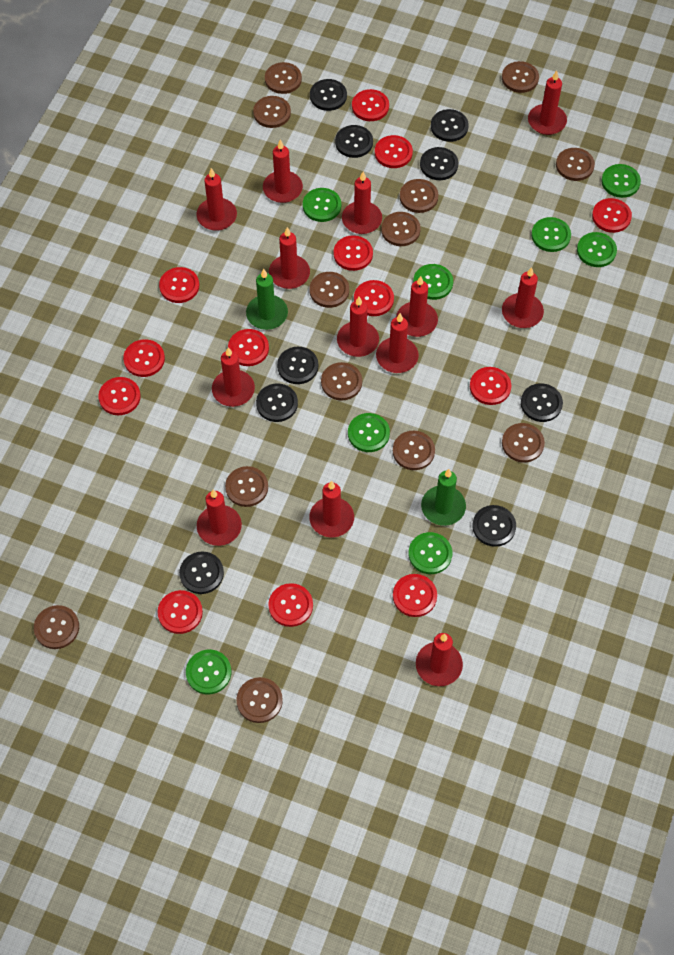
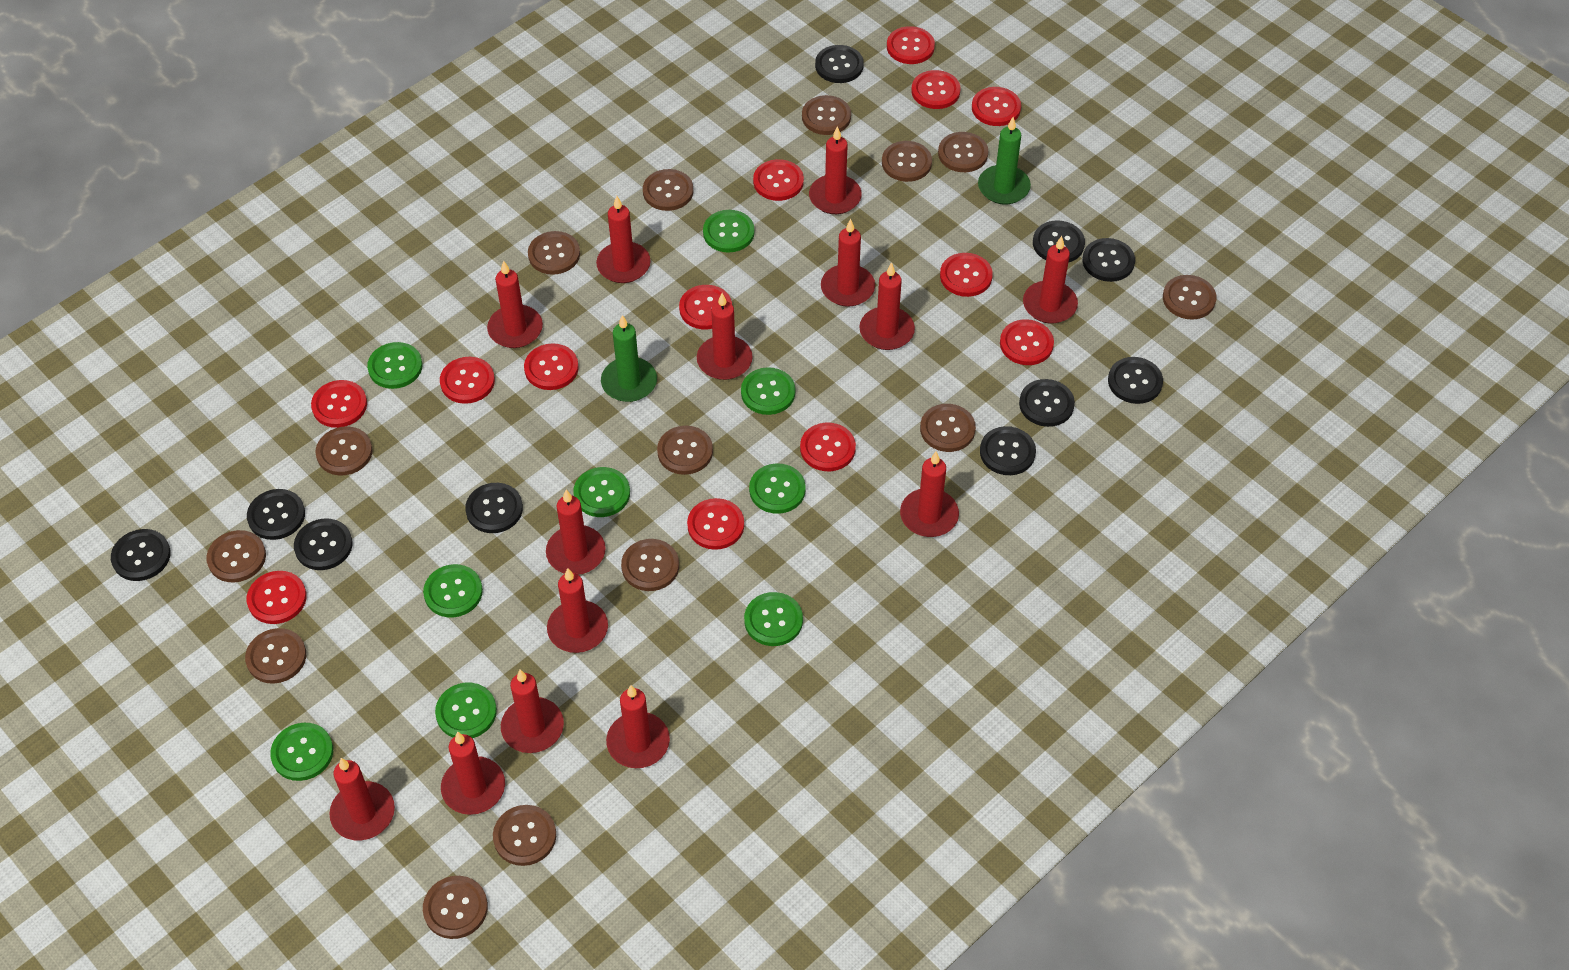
black button: [179,551,224,594] [256,383,298,422] [277,347,318,384] [310,79,347,111] [335,125,373,158] [420,147,458,180] [431,109,469,142] [472,505,516,547] [521,383,563,422] = 9 -> [111,529,171,581] [247,489,305,540] [294,518,353,570] [465,483,523,533] [815,45,864,83] [980,426,1036,475] [1019,379,1075,427] [1033,220,1085,263] [1082,238,1135,282] [1108,357,1163,404] = 10
brown button: [34,605,79,649] [225,466,268,507] [237,677,283,723] [253,96,291,128] [265,62,302,94] [309,272,349,308] [321,362,362,400] [381,212,421,246] [393,431,435,470] [400,179,439,213] [502,61,539,93] [502,423,545,463] [556,148,595,181] = 13 -> [206,530,266,582] [245,628,306,684] [315,426,373,476] [423,876,488,939] [493,805,556,866] [528,231,580,275] [621,539,679,591] [643,169,694,211] [657,426,713,475] [802,95,851,135] [882,141,932,182] [920,404,976,452] [938,132,988,172] [1163,275,1216,320] = 14
green button: [186,650,231,694] [303,188,341,222] [348,413,390,452] [409,532,452,574] [413,264,453,300] [531,217,571,252] [577,232,617,267] [602,164,641,198] = 8 -> [270,723,333,781] [367,342,423,389] [423,564,483,617] [435,683,497,738] [573,467,630,517] [703,210,755,253] [741,367,795,415] [744,592,803,646] [749,463,806,514] = 9
red candle: [197,168,237,231] [197,490,242,546] [212,347,255,407] [263,140,303,203] [269,227,310,289] [309,481,354,537] [337,297,379,357] [342,172,382,234] [376,313,419,373] [396,276,438,337] [416,633,463,686] [502,267,544,328] [528,71,567,135] = 13 -> [329,758,395,840] [441,732,505,815] [487,261,543,348] [501,670,564,753] [546,490,606,575] [547,568,608,653] [596,196,651,283] [606,685,670,768] [697,293,753,380] [809,126,862,214] [821,219,875,307] [859,262,915,350] [900,452,959,537] [1023,236,1078,323] = 14

